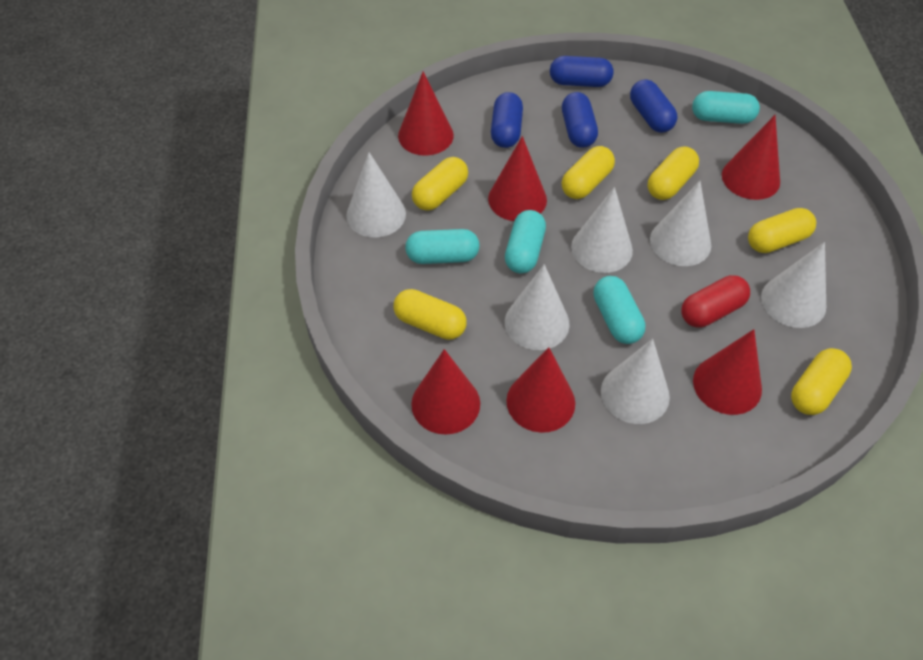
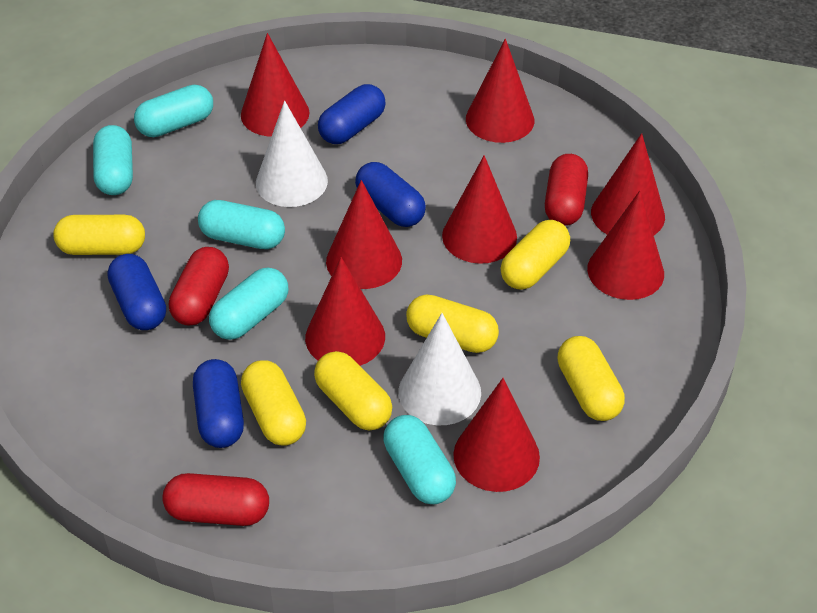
red capsule: [681,275,750,328] = 1 -> [162,473,269,526] [169,247,229,325] [545,154,588,226] = 3
red cone: [398,71,454,156] [411,349,480,435] [488,136,547,221] [506,347,575,433] [693,329,762,415] [722,115,780,200] = 6 -> [241,33,310,137] [305,257,385,366] [326,180,402,289] [442,155,517,264] [453,378,540,492] [466,39,534,143] [587,191,664,300] [591,133,665,235] = 8
turquoise capsule: [405,229,480,264] [505,210,546,274] [593,276,646,344] [692,91,760,124] = 4 -> [93,125,133,195] [134,85,213,137] [198,200,285,249] [209,267,288,340] [383,415,456,504] = 5
white cone: [346,152,406,237] [505,264,570,350] [571,187,633,273] [601,339,670,424] [650,181,711,266] [761,242,826,328] = 6 -> [256,101,328,207] [398,313,481,425] = 2

